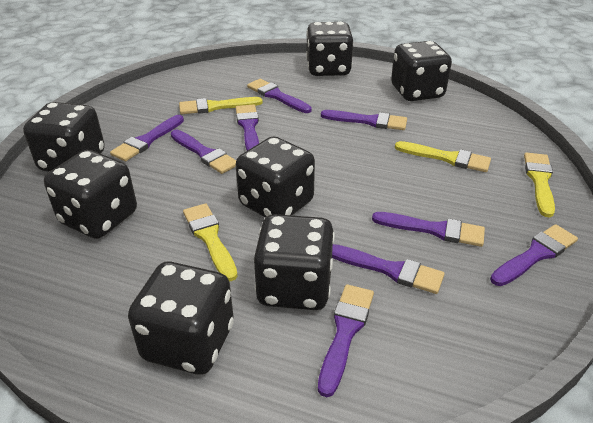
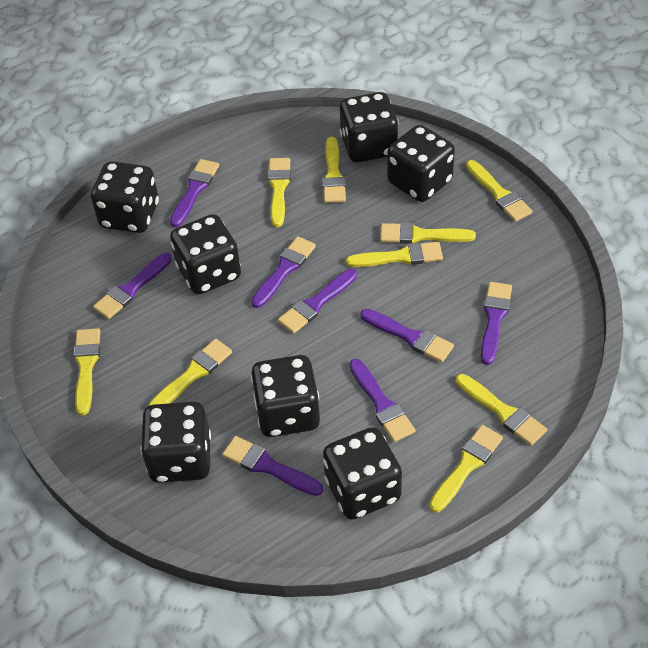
purple brush: [110,115,184,161] [171,130,236,174] [236,105,259,151] [247,79,312,113] [318,284,374,397] [321,110,407,130] [332,244,444,294] [372,212,485,247] [490,224,578,286] = 9 -> [93,253,172,319] [170,159,219,227] [222,436,323,496] [251,236,316,308] [278,269,357,334] [349,359,415,442] [360,309,454,362] [481,282,512,365] = 8
yellow brush: [179,97,263,114] [183,203,238,281] [395,141,491,172] [524,152,555,217] = 4 -> [73,328,100,415] [148,339,232,406] [268,158,291,227] [322,137,346,203] [346,242,443,267] [380,222,476,244] [429,425,503,513] [456,374,547,446] [466,160,532,222] = 9

